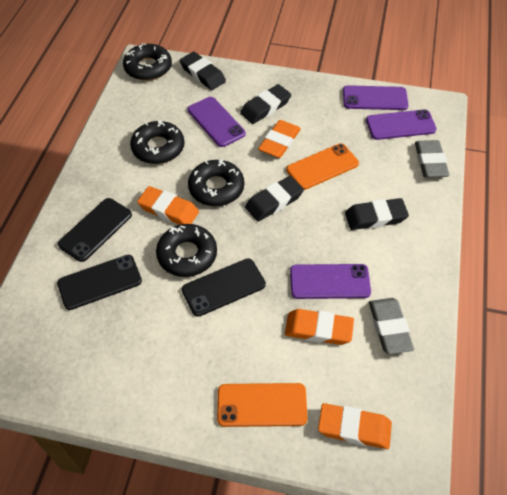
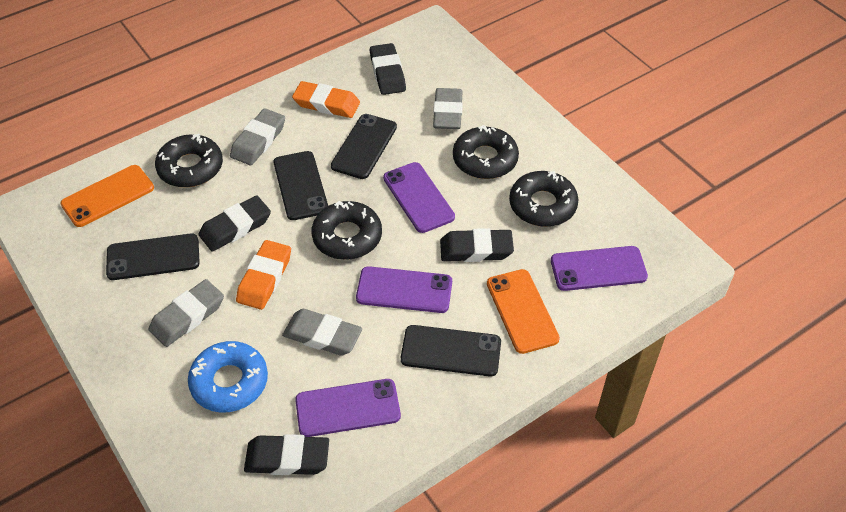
black phone: [57,255,142,310] [58,198,132,262] [182,258,266,317] = 3 -> [106,233,200,280] [274,151,328,220] [331,114,397,179] [401,325,501,377] = 4
blue donut: none = 0 -> [188,341,268,413] = 1
grey eraser: [369,298,414,354] [415,140,450,178] = 2 -> [149,279,224,347] [230,108,285,165] [282,309,362,356] [433,88,463,129] = 4
orange eraser: [137,186,199,225] [258,120,301,158] [285,309,354,345] [318,403,392,449] = 4 -> [236,240,291,310] [292,81,360,118] = 2

